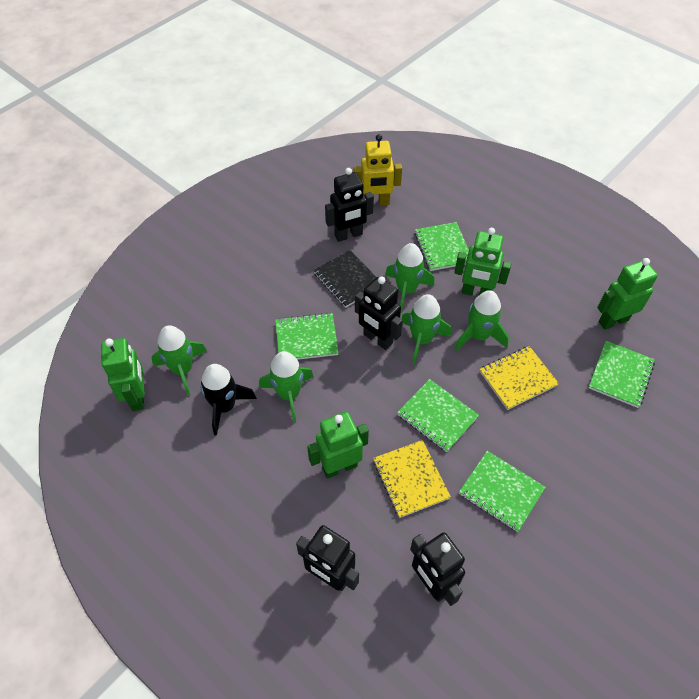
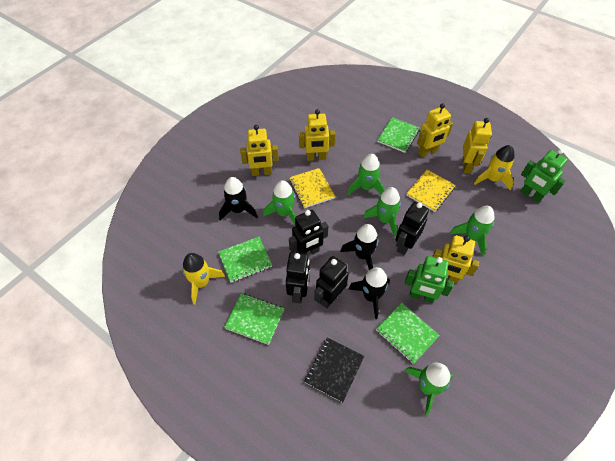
black rocket: [201,364,257,436] = 1 -> [219,177,258,221] [340,224,379,270] [349,267,390,319] = 3
green notebook: [275,313,339,360] [397,379,479,452] [415,222,469,271] [459,451,545,532] [589,341,655,408] = 5 -> [218,237,272,283] [224,293,284,345] [376,303,440,364] [377,117,420,153] = 4
green robot: [101,338,145,411] [307,412,369,479] [454,228,511,296] [597,258,658,330] = 4 -> [405,256,454,303] [520,149,568,203] = 2
yellow robot: [354,134,402,206] = 1 -> [240,125,279,176] [299,109,335,161] [417,103,453,157] [432,235,479,283] [462,118,492,173] = 5
yellow rocket: none = 0 -> [182,253,225,305] [474,145,514,191] = 2

